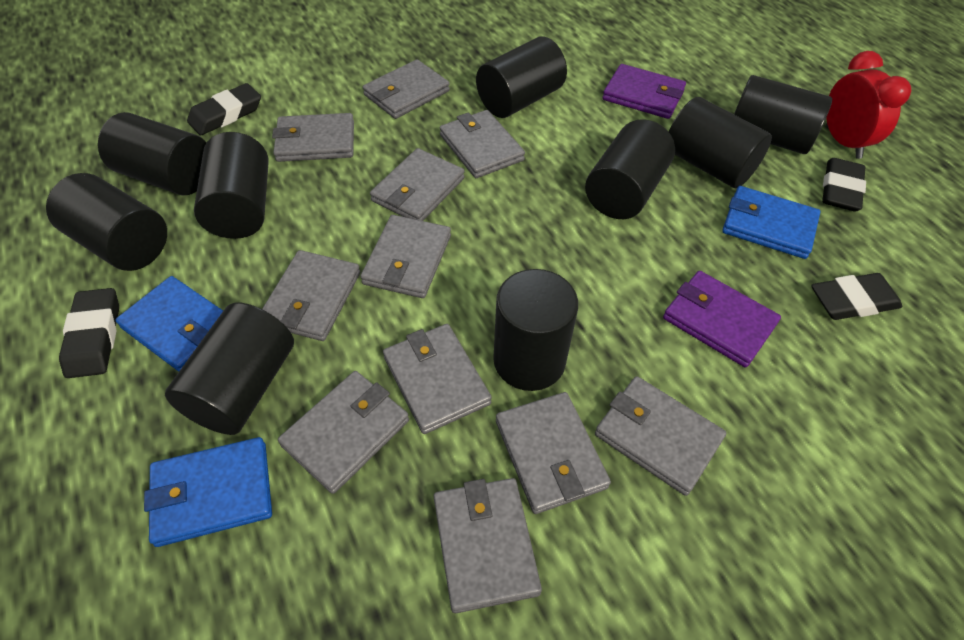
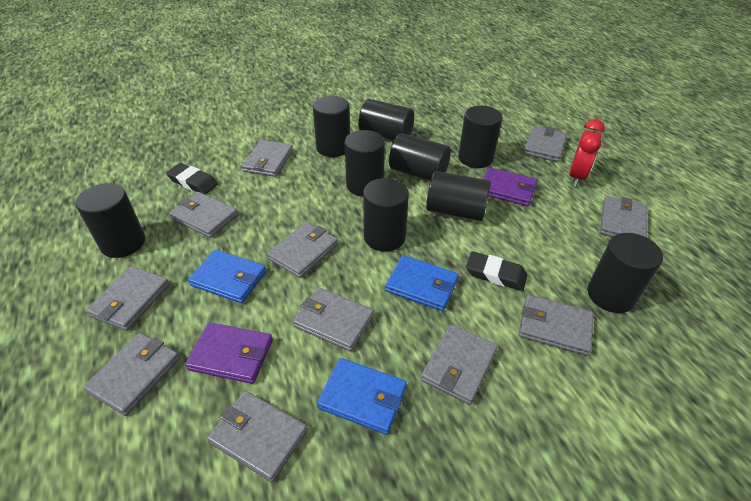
black eraser: [59,288,119,378] [187,83,261,136] [811,273,902,320] [822,158,866,212] = 4 -> [166,163,218,194] [466,251,527,291] = 2

